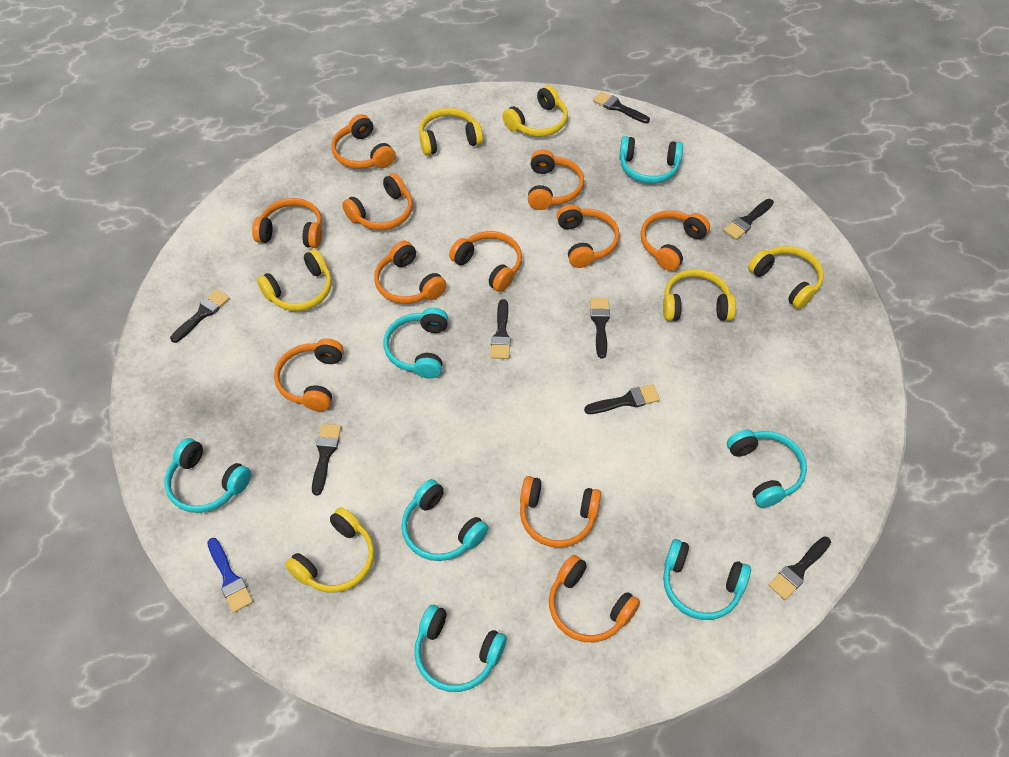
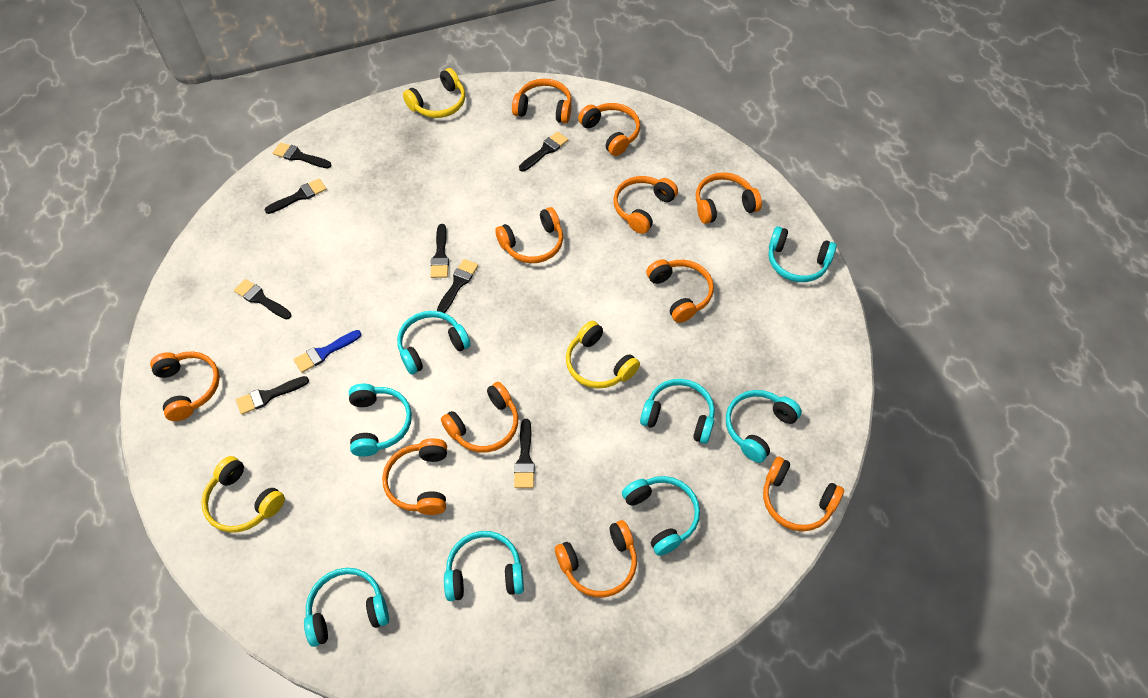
turquoise headphones: [164,438,251,513] [384,308,448,378] [401,479,489,561] [414,605,507,692] [619,136,683,184] [663,539,751,620] [727,430,807,508] = 7 -> [304,568,389,647] [349,383,412,457] [397,311,471,374] [444,531,524,601] [622,476,700,556] [640,379,715,444] [726,390,802,463] [768,226,837,282] = 8
yellow headphones: [257,249,332,311] [285,507,374,593] [419,108,483,156] [502,85,568,137] [663,269,736,321] [748,246,824,309] = 6 -> [201,456,285,533] [403,68,465,118] [566,321,640,389] = 3

